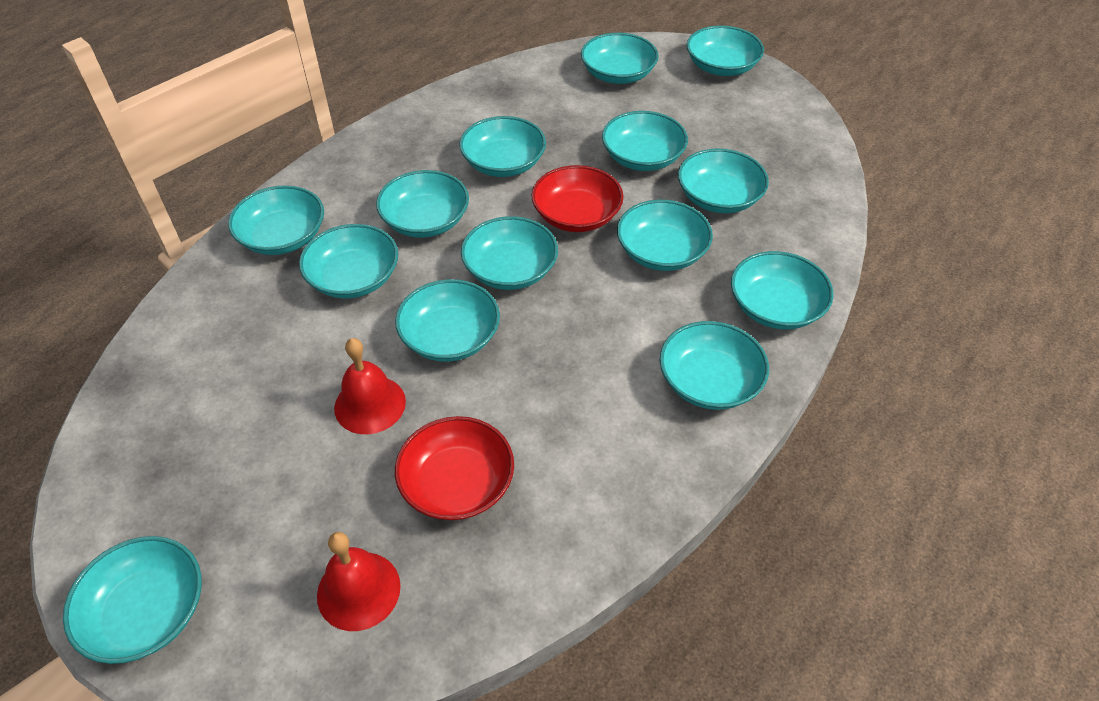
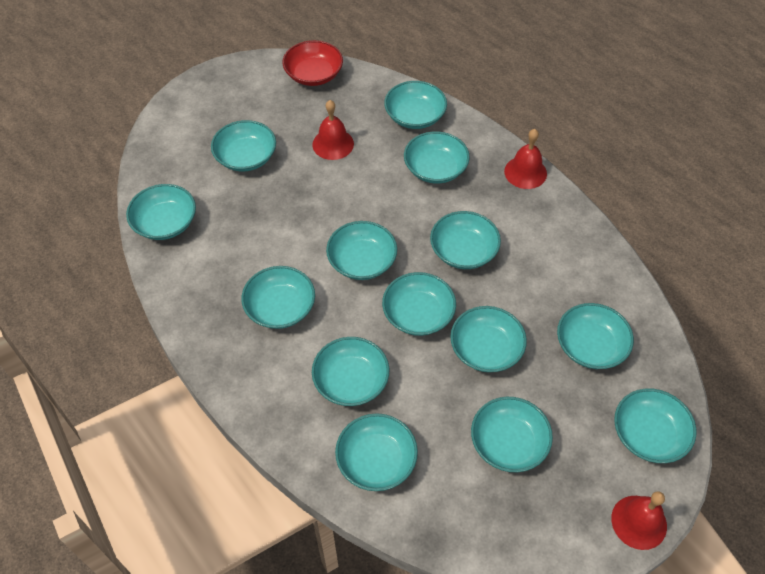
red bell: [317,532,401,631] [334,338,406,434] = 2 -> [312,100,354,160] [504,129,547,189] [611,491,667,550] = 3
red bowl: [395,416,514,520] [532,165,624,232] = 2 -> [283,40,343,86] = 1

